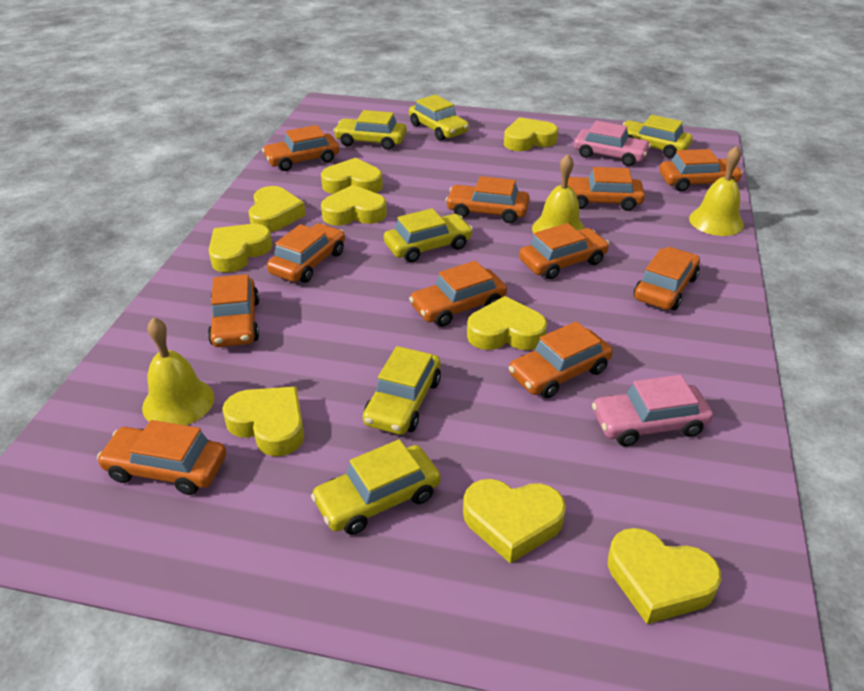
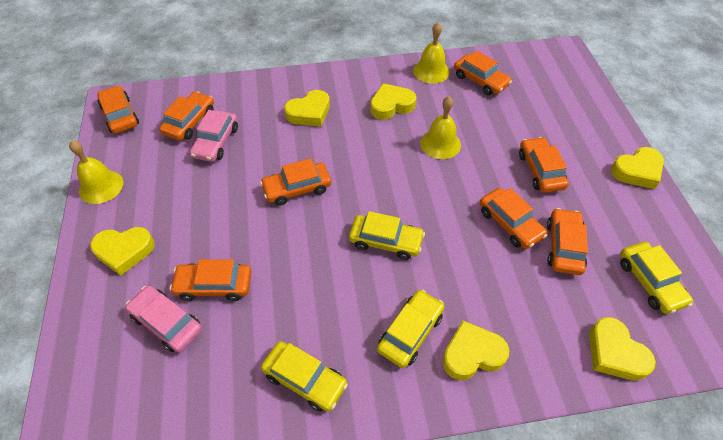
orange car: [97,420,226,495] [208,274,260,347] [262,125,339,171] [267,223,345,283] [409,261,507,327] [446,176,530,223] [509,321,613,398] [519,223,609,279] [568,167,645,211] [634,247,700,310] [659,149,743,192] = 11 -> [97,86,139,134] [159,91,214,141] [170,259,251,301] [260,158,331,206] [454,51,512,95] [480,188,548,249] [519,137,569,193] [547,208,588,275] = 8
yellow car: [311,439,441,535] [333,110,407,150] [363,346,441,435] [384,208,473,262] [409,95,469,141] [623,115,693,158] = 6 -> [261,341,348,412] [349,211,425,260] [377,289,444,368] [620,242,693,314] = 4
yellow heart: [209,224,272,272] [222,387,304,456] [249,186,306,232] [321,158,383,194] [321,185,387,226] [463,479,566,564] [467,296,547,350] [504,117,558,151] [607,528,721,624] = 9 -> [90,227,155,276] [284,90,330,127] [370,83,416,120] [442,321,509,380] [589,317,656,381] [611,147,664,189] = 6

